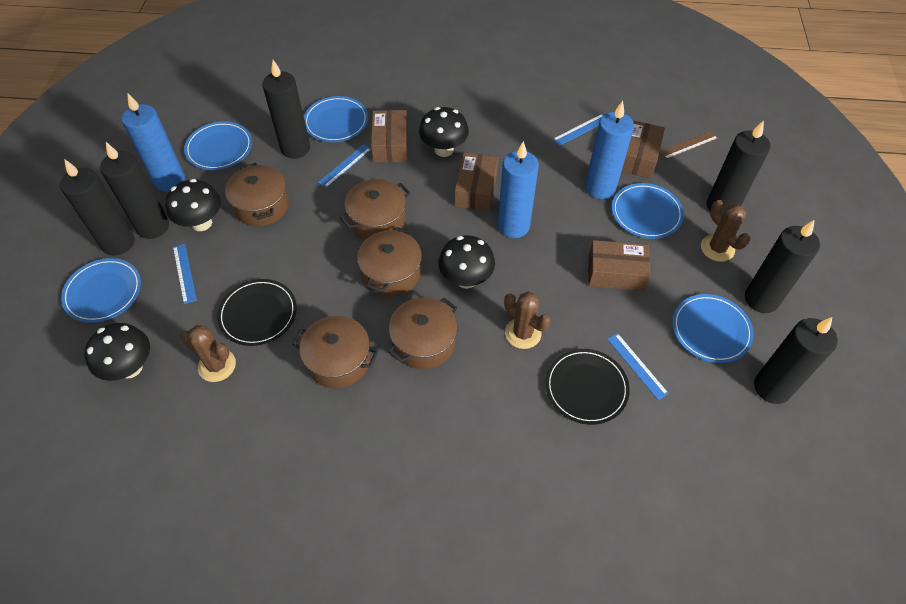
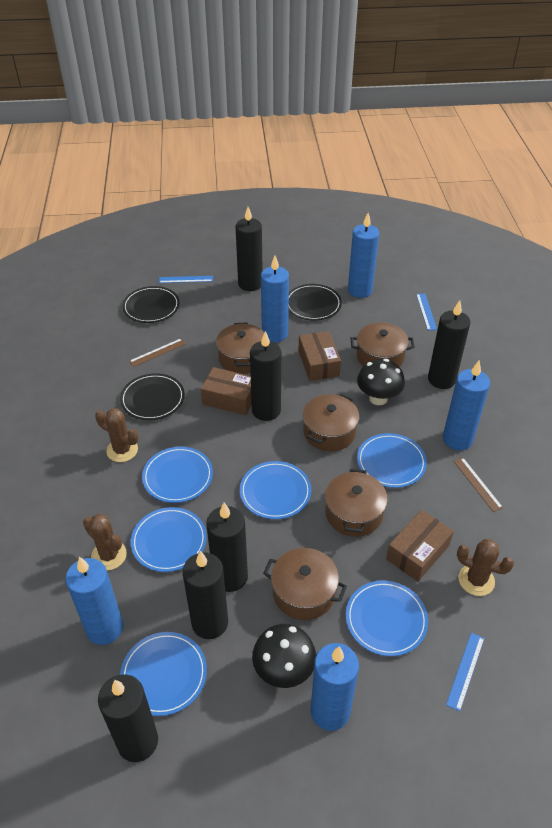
black mushroom: [85,323,150,381] [165,179,221,231] [419,107,469,157] [438,235,495,289] = 4 -> [252,624,316,688] [357,359,405,405] = 2
black plate: [217,279,297,346] [545,349,630,425] = 2 -> [120,373,185,420] [122,286,180,323] [289,284,342,320] = 3
blue candle: [121,93,185,192] [498,141,539,238] [585,101,634,199] = 3 -> [65,557,123,645] [261,256,289,342] [310,643,359,731] [348,213,379,298] [443,361,490,450] = 5
blue plate: [61,258,141,323] [184,121,252,170] [304,96,368,142] [612,183,684,239] [672,294,754,363] = 5 -> [120,632,207,716] [131,507,207,572] [142,447,213,503] [240,461,311,519] [346,581,428,656] [357,433,427,488] = 6
blue ruler: [173,244,197,304] [318,144,371,188] [552,114,603,146] [607,333,669,400] = 4 -> [159,276,213,283] [416,294,437,330] [446,633,484,712] = 3
brown box: [371,110,408,163] [455,153,498,211] [588,240,651,291] [621,120,665,179] = 4 -> [201,367,252,415] [298,331,341,381] [386,510,454,582] = 3
brown ruler: [659,131,718,159] = 1 -> [129,338,186,367] [453,457,503,512] = 2

